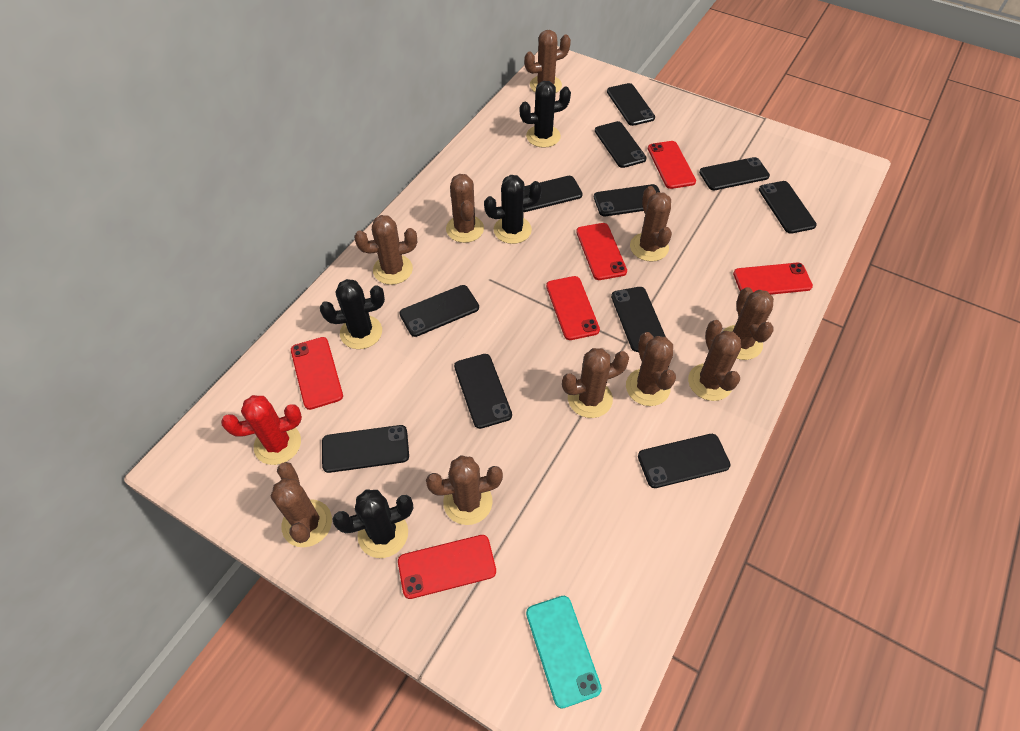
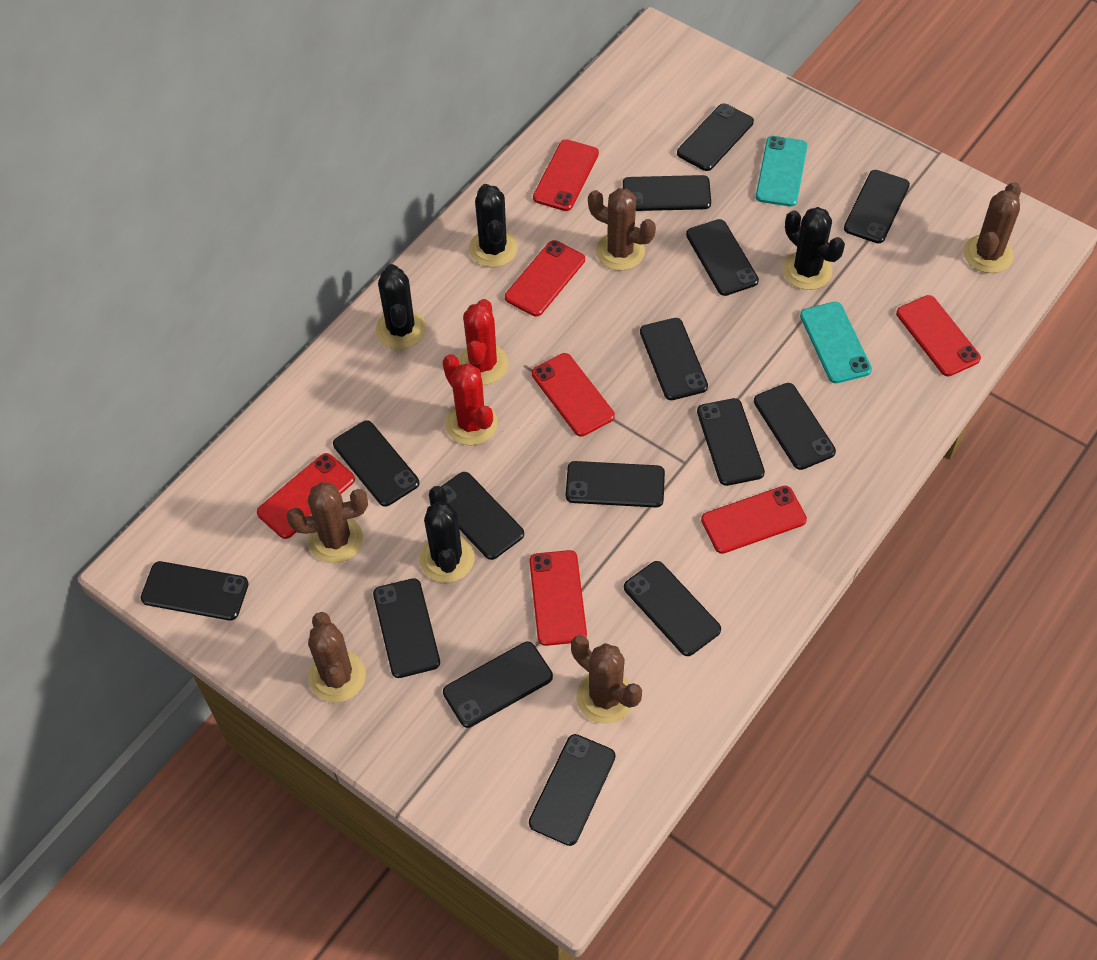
black phone: [322,425,409,473] [400,285,479,337] [454,354,512,429] [524,176,583,212] [594,184,660,216] [595,121,647,168] [607,83,655,126] [611,287,666,352] [638,434,731,488] [699,157,770,190] [759,181,817,234] = 11 -> [141,561,249,620] [333,420,419,507] [373,578,440,678] [441,472,524,560] [443,642,553,728] [529,734,615,846] [566,461,665,507] [623,175,711,211] [624,561,721,656] [640,318,708,400] [677,103,754,171] [686,219,759,296] [697,398,765,486] [754,383,836,470] [844,170,910,243] = 15
brown cactus: [271,462,332,547] [354,215,417,285] [426,455,503,525] [446,174,484,243] [524,30,571,93] [562,348,629,418] [626,332,676,406] [630,186,672,262] [688,320,741,401] [722,287,774,360] = 10 -> [287,482,368,563] [308,612,366,703] [571,635,642,724] [588,188,656,271] [964,182,1021,273] = 5
red cactus: [221,395,302,465] = 1 -> [442,354,498,445] [458,299,508,385] = 2
red phone: [291,337,343,410] [398,535,496,599] [546,276,600,340] [576,223,627,280] [648,141,696,189] [733,263,813,295] = 6 -> [257,453,355,539] [505,240,585,316] [530,550,587,646] [532,353,615,437] [533,139,599,211] [701,486,807,554] [896,295,981,376] = 7
turquoise phone: [526,596,602,709] = 1 -> [756,136,807,207] [800,302,872,383] = 2

